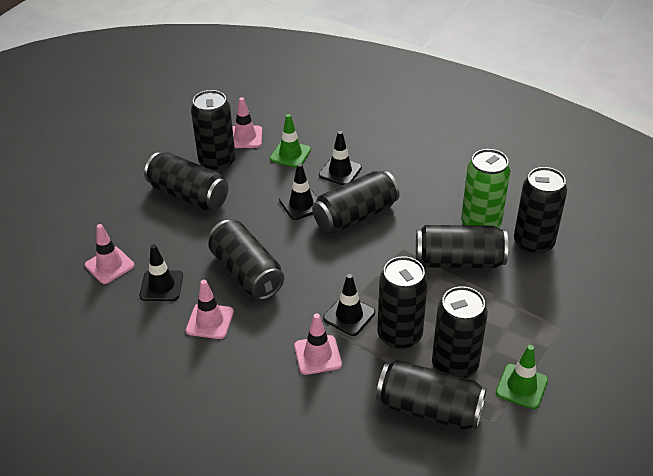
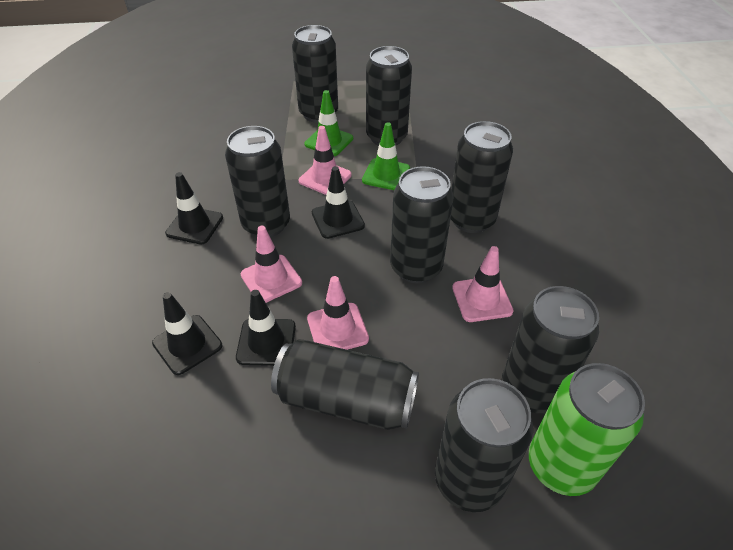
black can: [144,152,229,211] [191,90,235,172] [208,220,284,300] [312,170,400,233] [376,360,487,430] [377,256,428,350] [416,225,508,268] [432,286,488,378] [514,167,567,255] = 9 -> [225,126,290,237] [271,339,419,430] [292,25,338,123] [366,46,412,146] [390,166,454,283] [435,378,533,512] [450,121,513,233] [502,286,599,413] = 8

